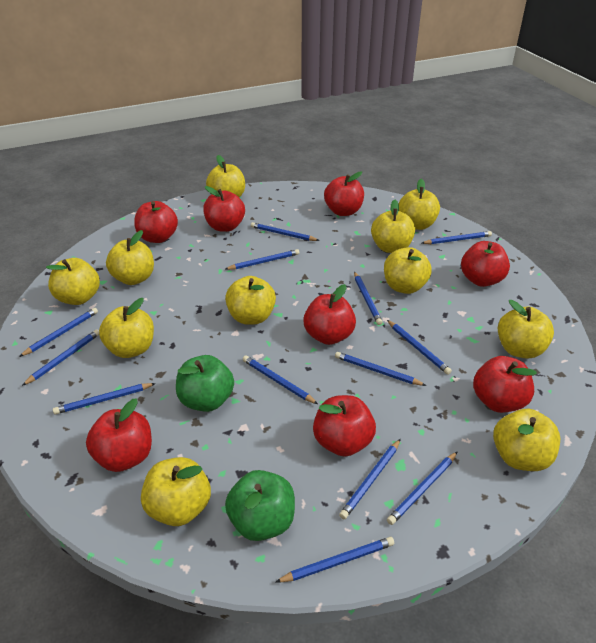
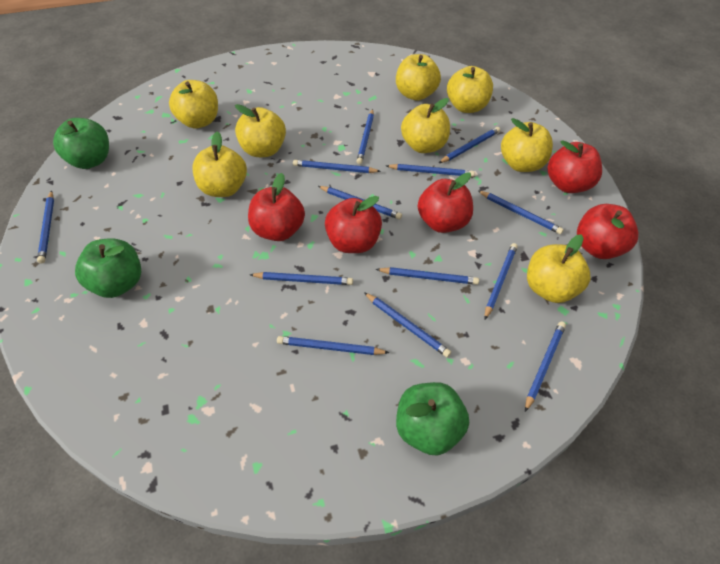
green apple: [176,355,234,412] [225,470,295,541] = 2 -> [53,118,109,169] [75,238,141,298] [396,382,469,456] = 3
red apple: [86,399,152,472] [134,201,178,243] [203,186,245,232] [303,284,356,345] [313,395,376,457] [324,171,364,216] [461,241,510,287] [473,356,537,413] = 8 -> [248,173,305,241] [325,196,382,253] [418,172,473,233] [547,140,602,193] [577,204,638,259] = 5
yellow apple: [46,258,100,305] [99,298,154,358] [106,230,154,285] [141,457,211,526] [206,155,245,198] [225,276,276,325] [371,200,415,253] [384,247,432,294] [399,179,440,230] [493,409,560,471] [498,300,554,359] = 11 -> [169,80,218,128] [193,131,247,197] [235,104,286,157] [396,54,441,101] [401,98,450,153] [447,66,493,113] [501,118,553,172] [527,234,591,303] = 8

